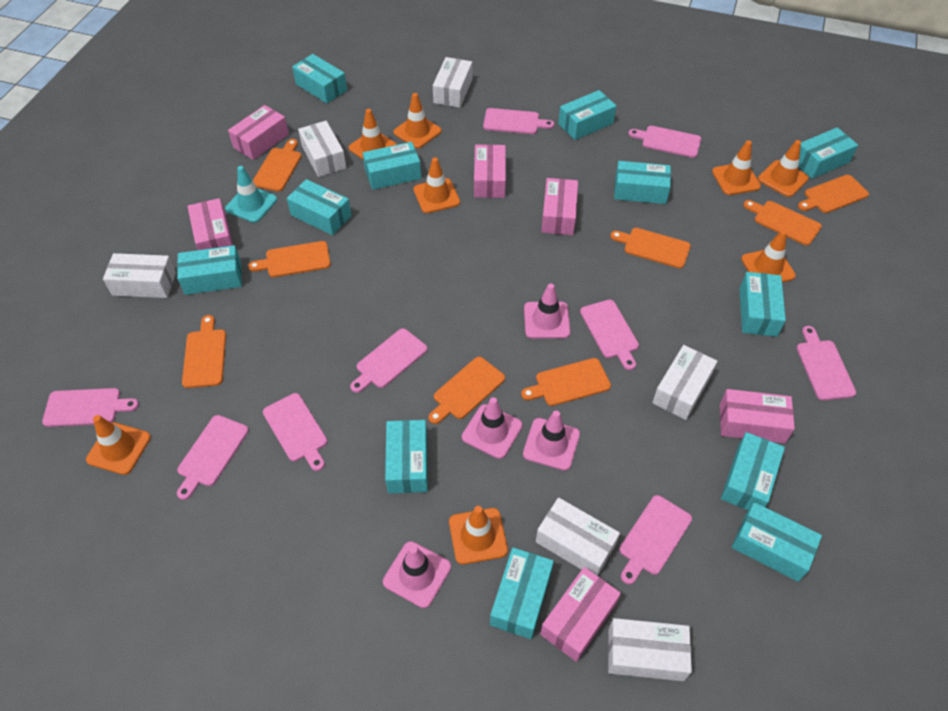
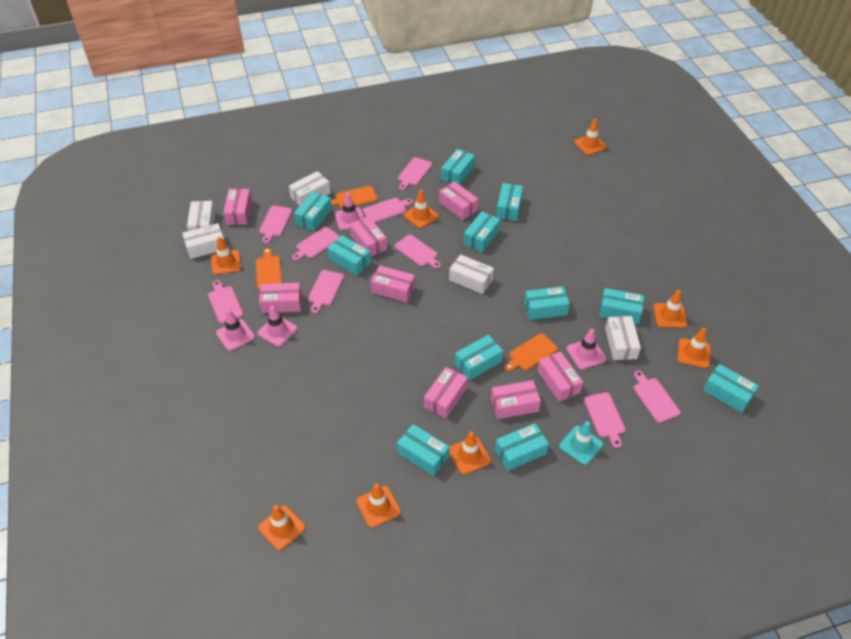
orange cutting board: [182,315,226,388] [248,241,331,277] [253,139,302,192] [429,357,505,424] [521,358,611,406] [610,228,691,268] [743,200,822,246] [798,175,869,213] = 8 -> [256,248,282,290] [331,186,377,209] [504,333,558,371] = 3
pink box: [188,198,233,250] [228,105,289,160] [474,144,506,198] [540,567,621,662] [541,178,578,235] [720,389,795,443] = 6 -> [223,189,252,225] [259,283,302,313] [350,216,387,256] [371,265,415,303] [424,367,468,418] [439,181,479,220] [491,380,541,419] [537,351,583,402] = 8
turquoise box: [177,245,242,295] [287,179,352,235] [292,54,347,104] [363,142,421,190] [385,420,428,494] [490,547,554,639] [558,90,617,140] [614,161,671,204] [721,432,785,510] [732,502,822,582] [740,272,786,337] [798,127,858,179] = 12 -> [294,191,332,231] [327,235,371,275] [397,424,450,476] [441,149,475,185] [455,335,503,380] [463,211,500,252] [495,423,549,471] [496,183,523,221] [524,286,570,320] [599,288,644,324] [703,364,759,413] = 11
white box: [103,253,176,298] [298,121,346,177] [433,57,472,108] [536,497,620,576] [608,618,692,681] [652,345,717,420] = 6 -> [182,223,225,259] [187,201,215,231] [289,171,331,206] [449,254,494,294] [605,316,641,360] = 5

